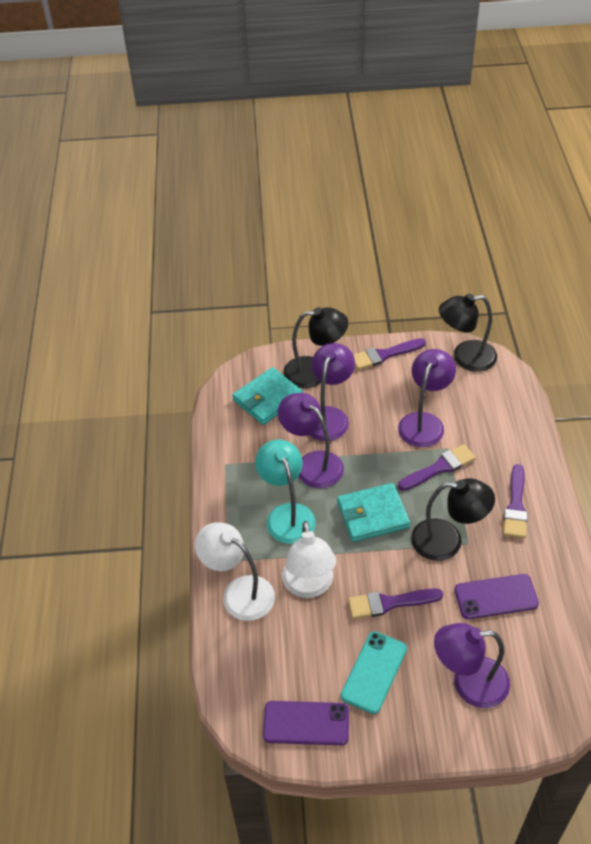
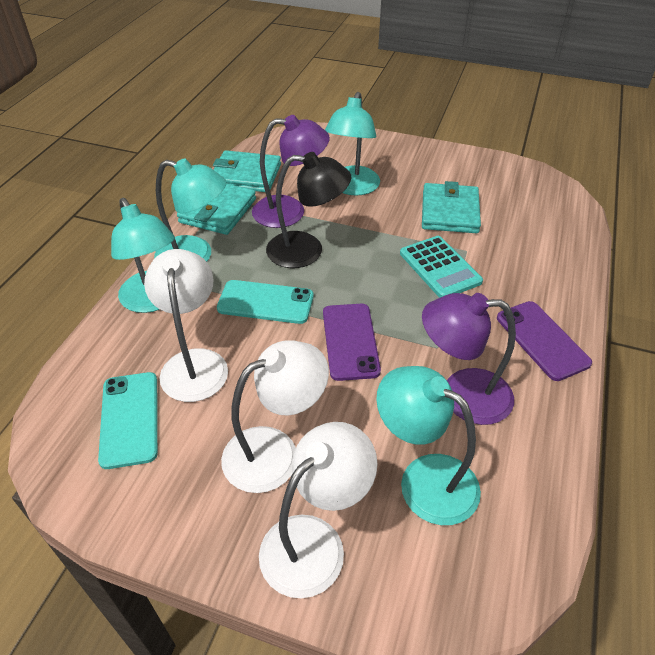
black lamp: [284,307,348,388] [411,478,495,561] [439,294,497,372] = 3 -> [266,152,351,268] = 1
purple brush: [348,588,443,619] [354,338,426,370] [398,444,476,491] [503,464,528,538] = 4 -> none = 0
purple lamp: [278,393,344,488] [309,343,355,441] [398,349,456,447] [434,623,510,708] = 4 -> [252,115,330,228] [422,293,516,425] = 2
turquoise calculator: none = 0 -> [400,236,483,298] = 1
turquoise lamp: [255,440,316,544] = 1 -> [111,198,175,313] [154,158,227,262] [325,92,380,195] [376,366,481,525] = 4
turquoise phone: [341,631,407,714] = 1 -> [98,372,158,469] [217,280,314,324] = 2
turquoise wallet: [232,367,303,425] [337,483,410,542] = 2 -> [177,183,256,235] [213,150,281,192] [422,181,481,233] = 3
white lamp: [195,522,275,621] [282,521,336,598] = 2 -> [144,249,228,402] [221,340,329,493] [259,422,377,598] = 3

